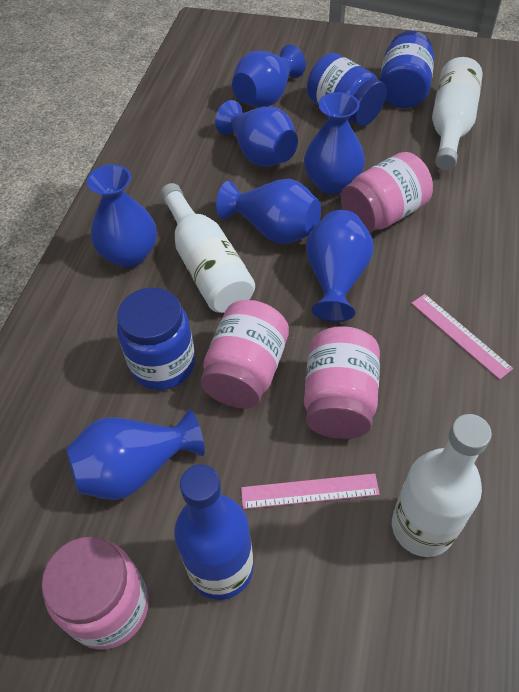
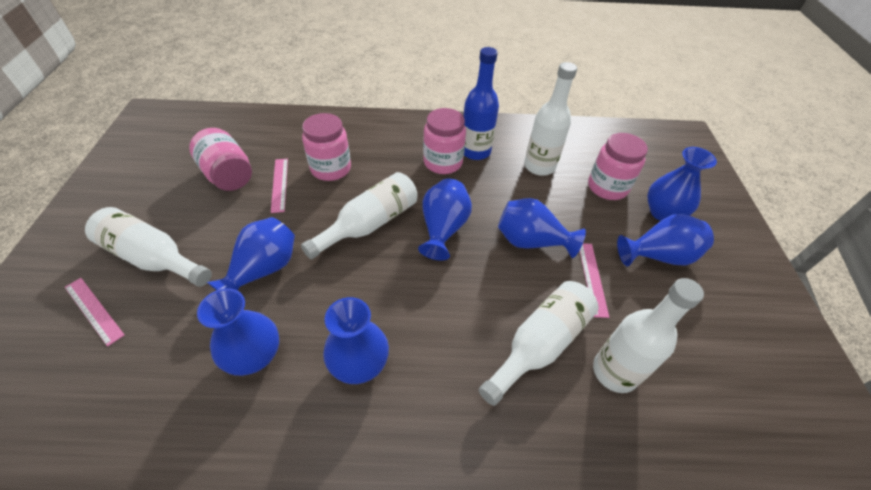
blue jar: [117,287,195,390] [307,53,387,126] [379,31,434,108] = 3 -> none = 0
pink ruler: [241,474,380,509] [411,294,513,380] = 2 -> [65,278,124,346] [271,158,288,213] [580,243,609,318] = 3
white bottle: [160,183,255,313] [392,414,492,557] [432,57,482,170] = 3 -> [85,207,212,287] [301,172,417,259] [479,281,599,406] [524,62,577,176] [593,278,704,393] = 5

